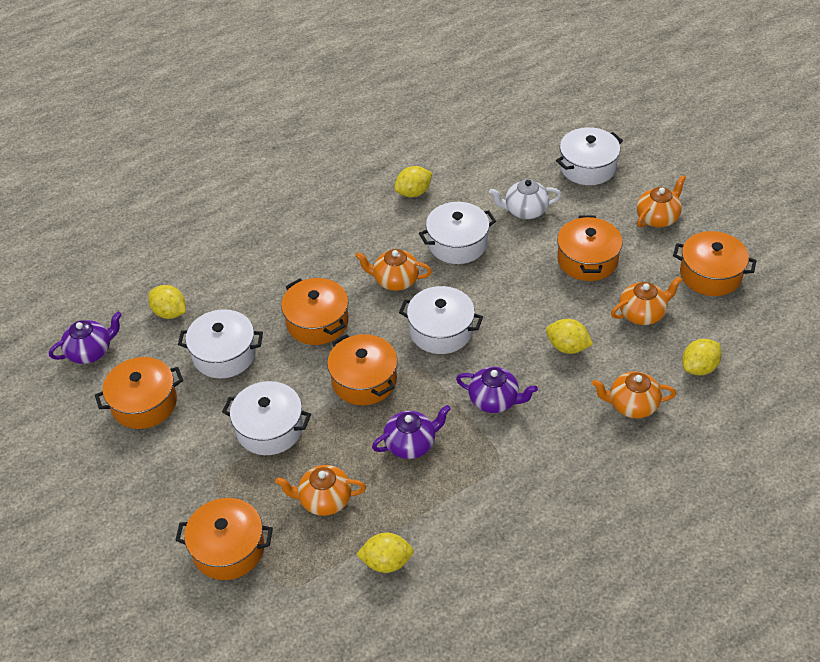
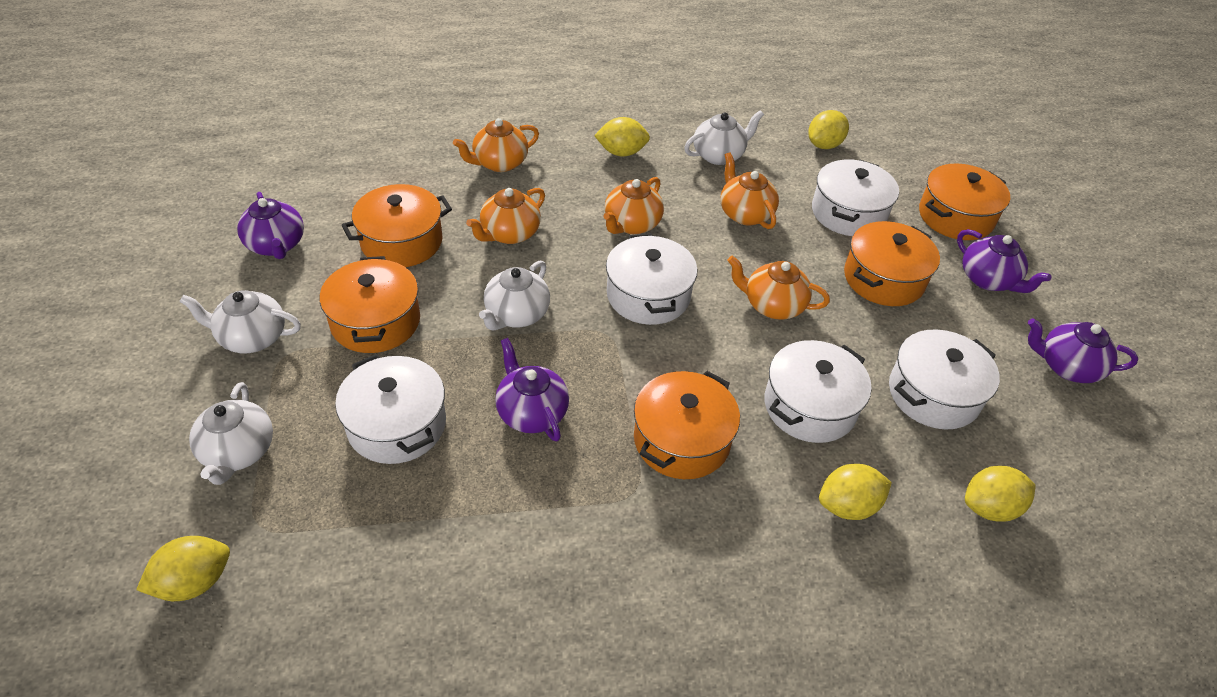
orange pot: [95,357,183,429] [175,498,273,580] [281,278,349,345] [327,334,398,405] [557,215,623,281] [673,231,757,296] = 6 -> [319,256,420,353] [342,184,452,267] [634,371,740,479] [844,221,940,306] [919,163,1010,240] = 5
purple teapot: [49,312,122,364] [372,405,451,459] [456,367,538,413] = 3 -> [237,192,304,259] [495,338,569,441] [957,229,1051,293] [1028,318,1138,383] = 4
white teapot: [489,179,561,219] = 1 -> [179,290,301,353] [189,382,273,485] [479,260,550,330] [684,110,764,165] = 4

